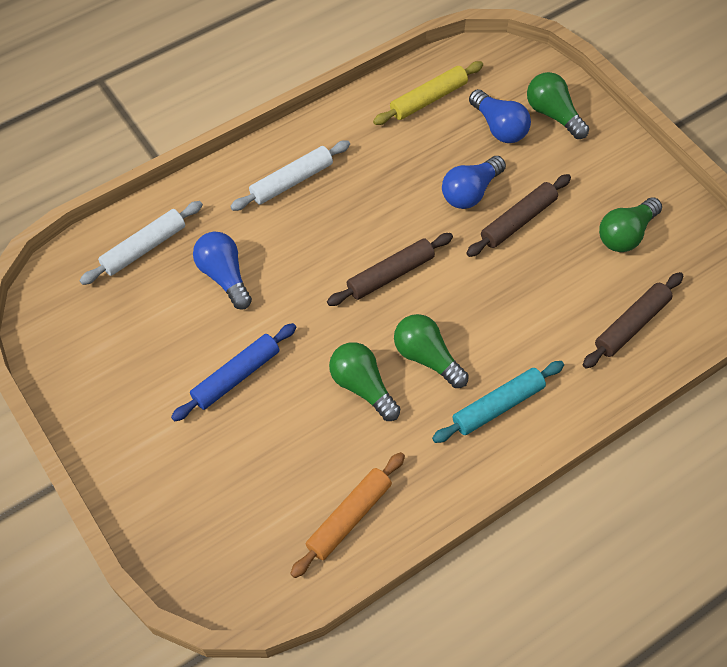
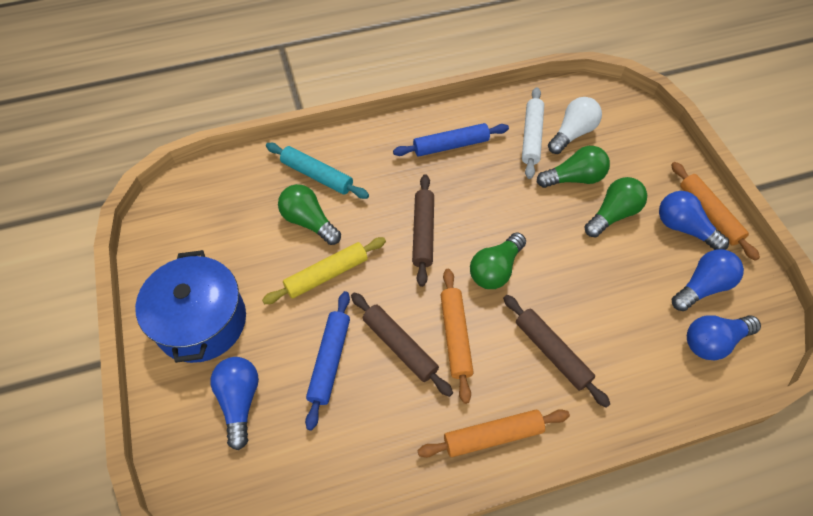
blue light bulb: [193,232,252,310] [442,156,506,209] [469,89,531,143] = 3 -> [210,357,259,450] [659,191,729,250] [672,249,744,311] [687,315,761,360] = 4
blue pot: none = 0 -> [135,250,246,363] = 1
blue rolling pin: [171,323,296,422] = 1 -> [305,291,350,431] [393,123,509,157] = 2
orange rolling pin: [290,452,405,578] = 1 -> [417,409,570,458] [441,269,474,404] [671,162,760,261] = 3
white light bulb: none = 0 -> [548,97,602,154] = 1
white rolling pin: [79,201,203,285] [230,140,350,211] = 2 -> [522,87,544,179] = 1

